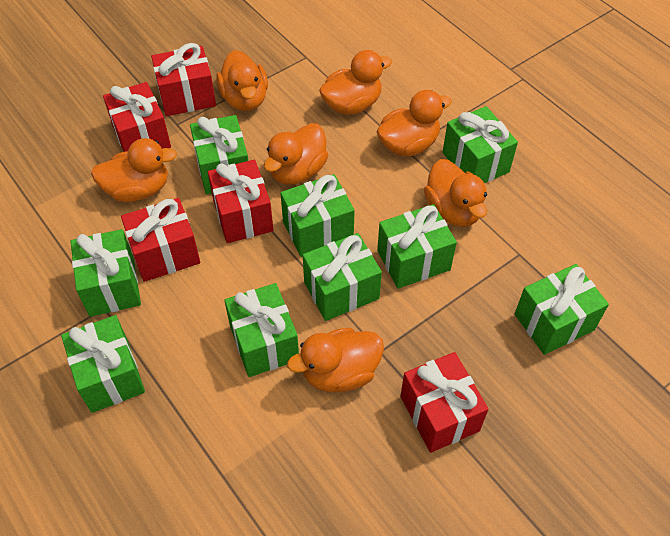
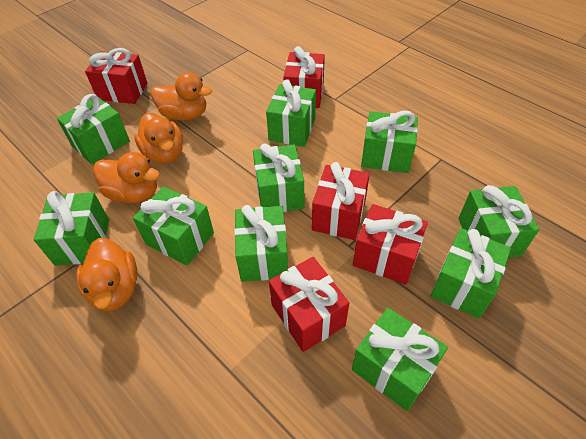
green gift: [61,315,145,413] [70,229,141,317] [190,115,248,194] [224,283,299,377] [280,174,355,257] [303,233,382,321] [377,204,457,289] [442,106,518,183] [515,264,609,355] = 9 -> [34,191,109,266] [57,94,130,164] [133,186,214,265] [234,205,288,282] [253,144,304,212] [266,79,316,147] [352,308,448,411] [361,111,418,173] [431,228,511,318] [458,185,540,258] = 10
orange duck: [91,138,177,202] [216,50,268,111] [264,123,328,185] [287,328,384,392] [319,50,392,115] [377,90,452,156] [424,159,487,227] = 7 -> [76,238,138,311] [93,152,160,203] [134,113,183,164] [151,72,212,121] = 4

